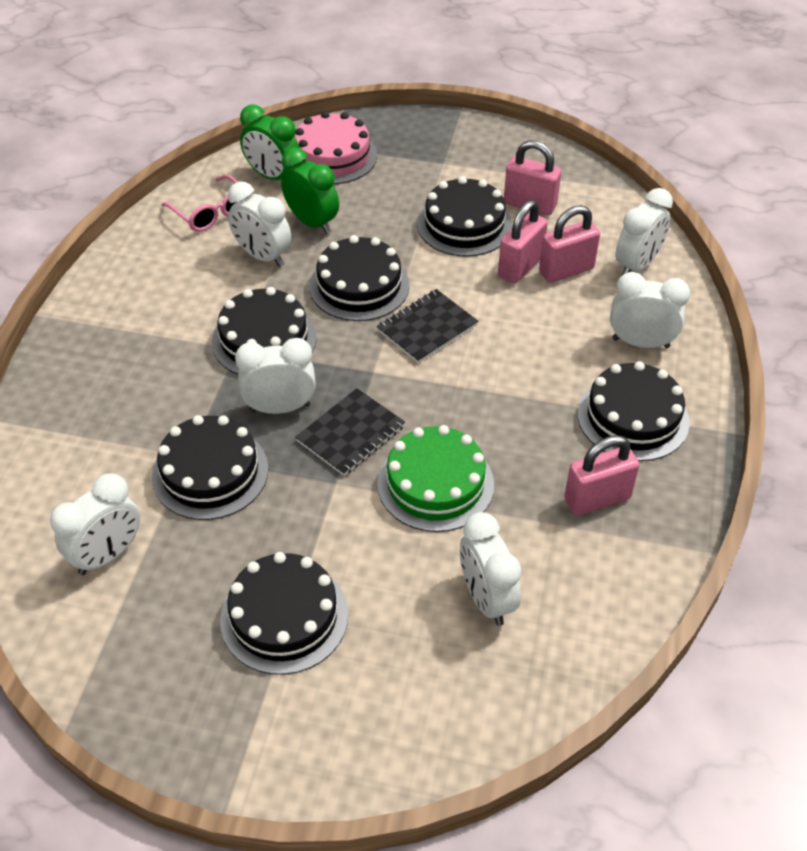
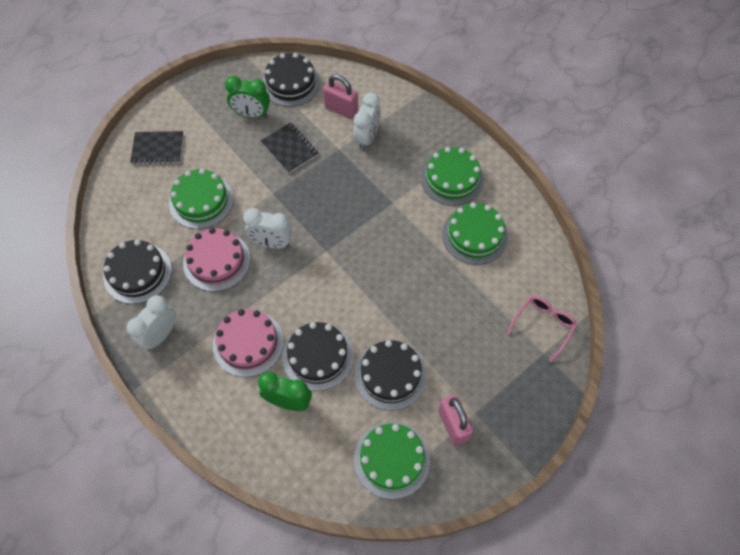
black cake: [152,415,268,520] [212,287,317,374] [220,552,348,675] [309,235,410,321] [417,176,512,257] [577,361,690,461] = 6 -> [103,239,172,304] [262,53,320,107] [282,322,354,391] [355,340,427,411] = 4
green cake: [377,425,494,532] = 1 -> [169,168,234,229] [354,422,430,499] [421,147,484,206] [442,202,508,265] = 4
pink cake: [294,111,377,184] = 1 -> [183,228,250,292] [213,309,284,377] = 2
pink padlock: [498,200,548,284] [504,140,561,215] [539,205,600,283] [564,435,640,516] = 4 -> [323,74,358,119] [438,395,473,446] = 2
white clock: [50,473,140,575] [228,182,291,267] [235,338,316,414] [460,512,522,626] [610,272,690,348] [615,188,673,275] = 6 -> [126,295,176,350] [243,208,292,249] [353,92,381,150] = 3

